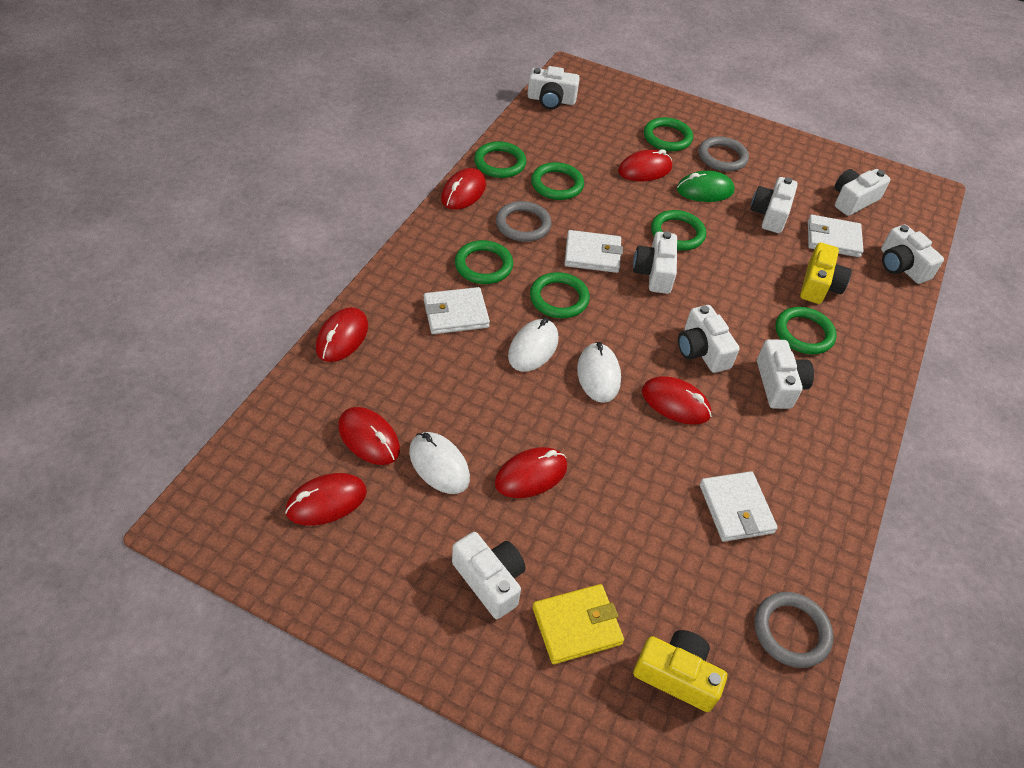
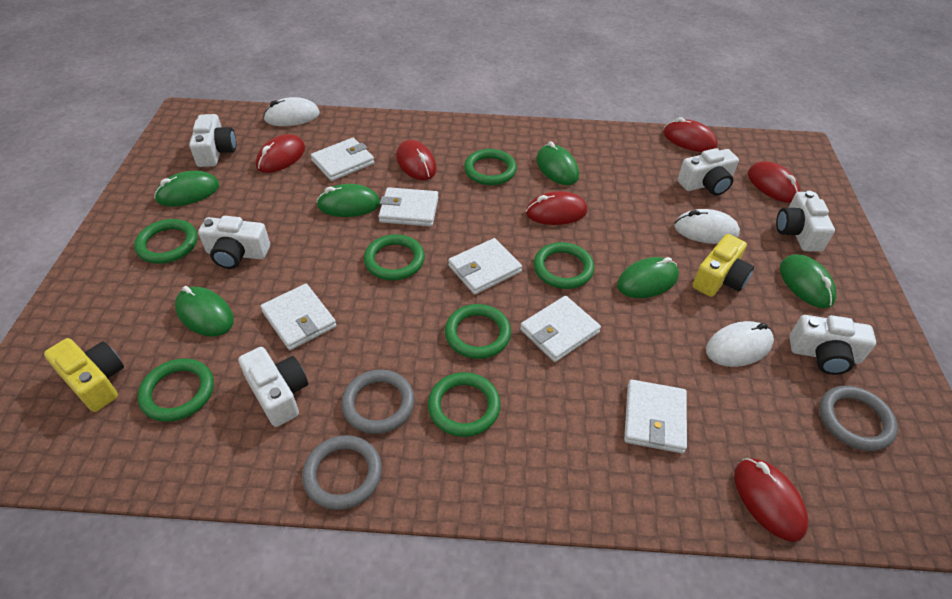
green mouse: [677,171,735,202] = 1 -> [154,171,219,207] [175,286,234,337] [316,184,380,217] [536,141,579,185] [617,257,679,298] [780,254,836,308] = 6
red mouse: [285,473,367,525] [316,307,368,362] [338,407,400,465] [441,168,486,210] [495,447,567,498] [618,149,672,181] [642,376,711,425] = 7 -> [256,134,305,173] [396,140,437,180] [526,191,587,225] [663,117,718,152] [734,458,808,542] [748,161,801,203] = 6
white camera: [452,532,525,619] [527,66,580,110] [633,231,677,294] [678,305,740,373] [750,177,798,233] [757,340,814,409] [835,169,890,216] [881,224,944,284] = 8 -> [189,114,236,167] [198,216,270,269] [238,347,308,427] [678,148,739,196] [776,191,835,252] [789,315,876,375] = 6
white wallet: [424,287,490,334] [564,230,623,273] [700,471,778,542] [808,215,864,257] = 4 -> [260,284,337,350] [311,138,375,181] [379,187,438,227] [448,238,522,295] [520,296,601,362] [624,380,687,453] = 6
yellow wallet: [532,584,624,664] = 1 -> none = 0

